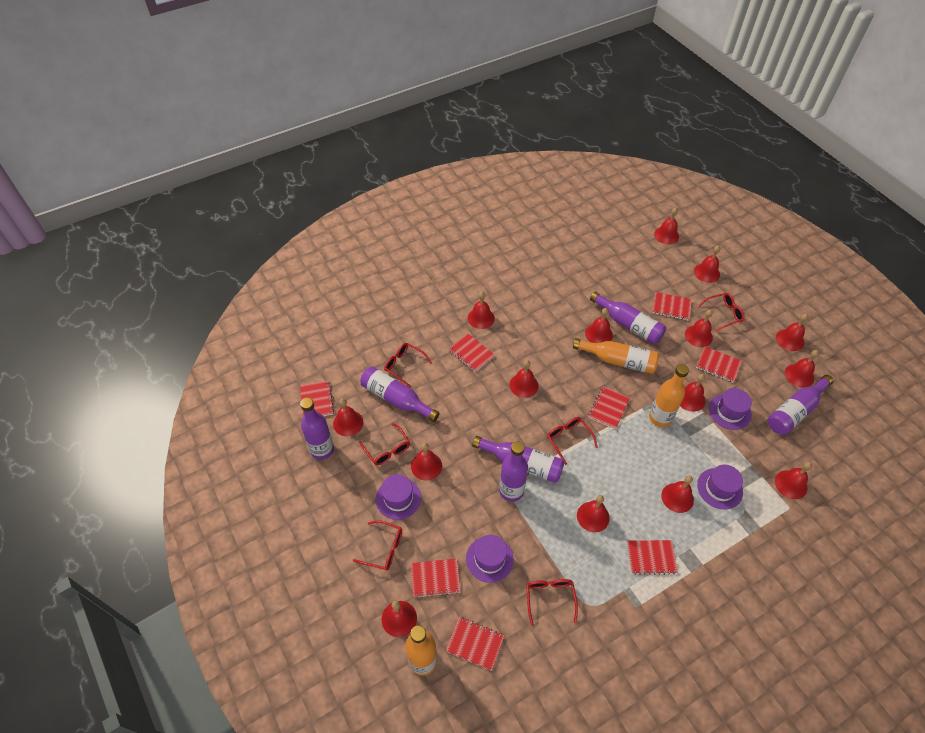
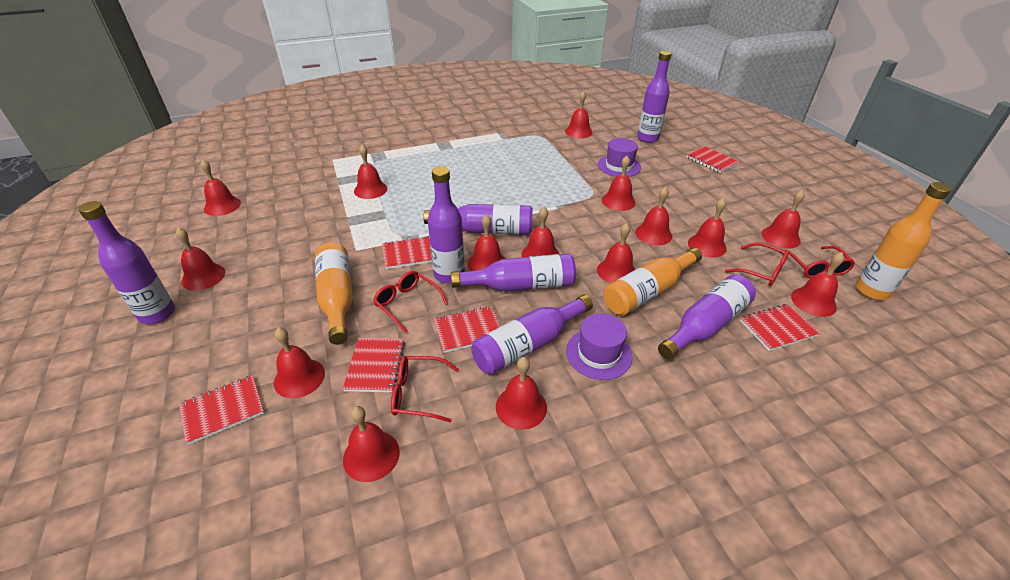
purple bottle: [300,398,334,460] [360,366,440,422] [472,436,565,483] [499,441,528,502] [590,292,666,344] [768,375,834,435] = 6 -> [79,201,175,324] [423,204,533,234] [428,166,465,284] [451,254,576,291] [471,294,593,375] [637,51,672,143] [658,274,756,359] = 7
purple hat: [376,474,421,520] [466,535,514,583] [697,464,743,510] [709,388,752,430] = 4 -> [566,313,633,380] [598,138,641,177] = 2
red glasses: [353,520,402,571] [359,423,410,465] [384,343,432,387] [526,579,578,626] [547,417,598,465] [698,293,744,332] = 6 -> [373,271,448,333] [391,356,459,423] [725,243,789,286] [779,246,855,278] = 4
red notebook: [300,380,334,417] [411,558,461,598] [446,617,504,671] [448,333,495,372] [588,387,630,429] [627,540,678,575] [652,292,692,321] [696,347,742,383] = 8 -> [179,375,264,445] [343,338,405,392] [382,236,432,269] [434,306,500,353] [686,146,739,173] [740,304,820,351] = 6

